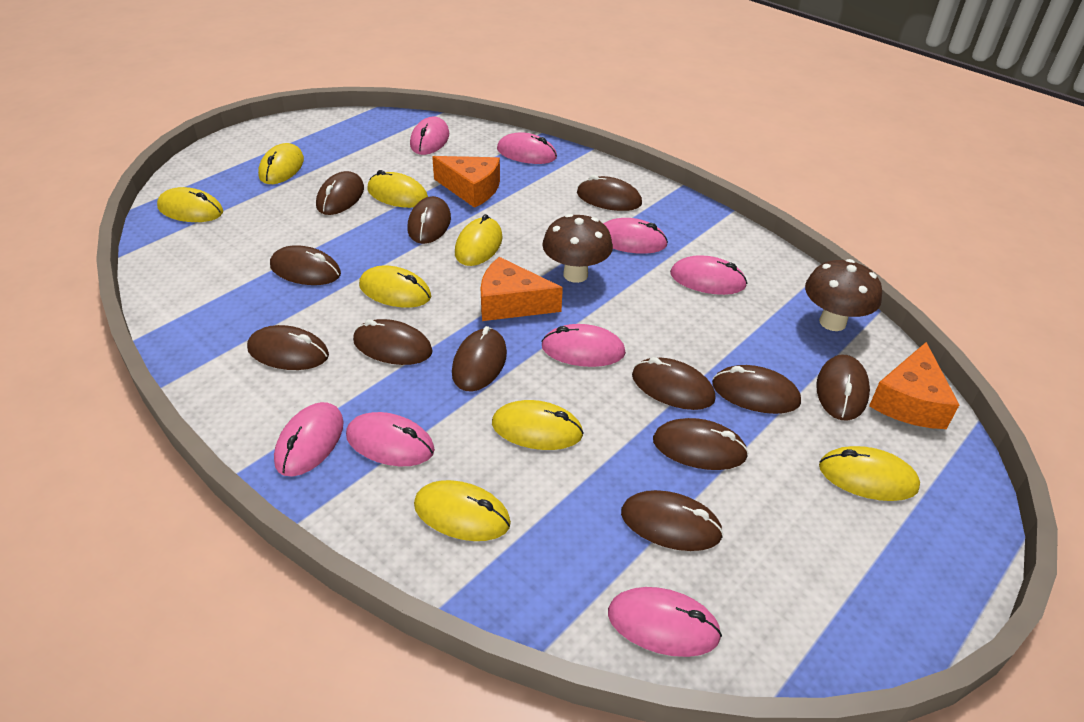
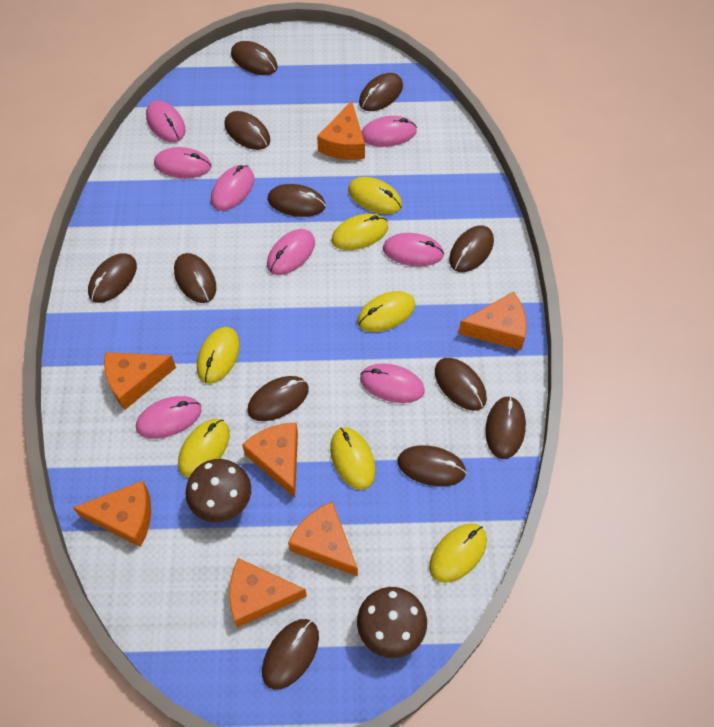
orange cheese: [432,156,500,208] [481,257,563,321] [869,342,959,429] = 3 -> [73,481,151,547] [104,352,176,410] [229,558,307,628] [242,423,298,498] [288,501,358,577] [317,101,365,160] [458,292,527,350] = 7
yellow mouse: [157,187,223,222] [258,143,304,184] [359,266,431,308] [368,170,428,208] [414,480,511,541] [455,214,503,266] [492,400,584,450] [819,446,920,501] = 8 -> [178,419,230,478] [197,327,240,384] [330,427,376,490] [331,213,388,250] [348,177,402,214] [357,291,415,332] [429,523,487,583] = 7

